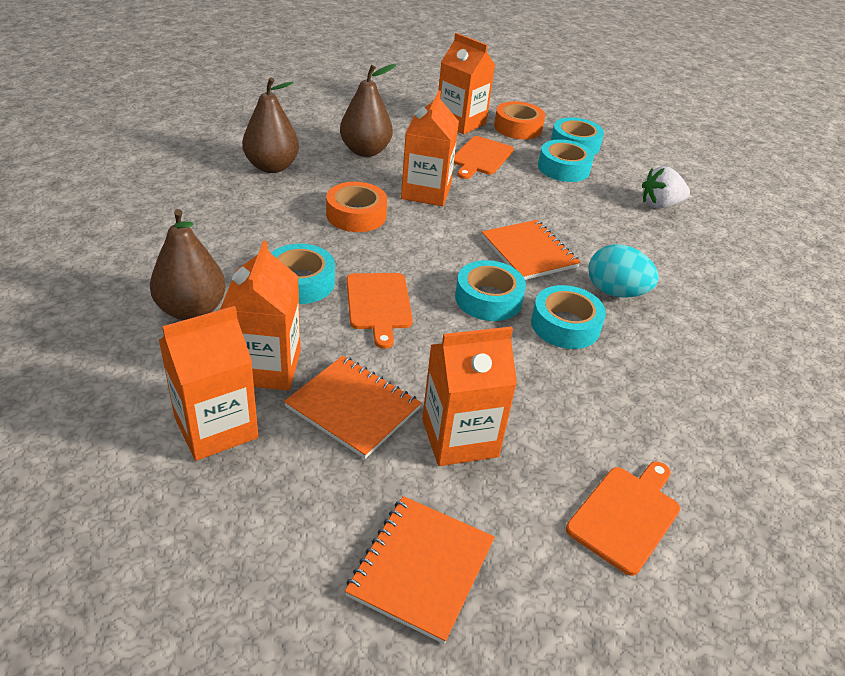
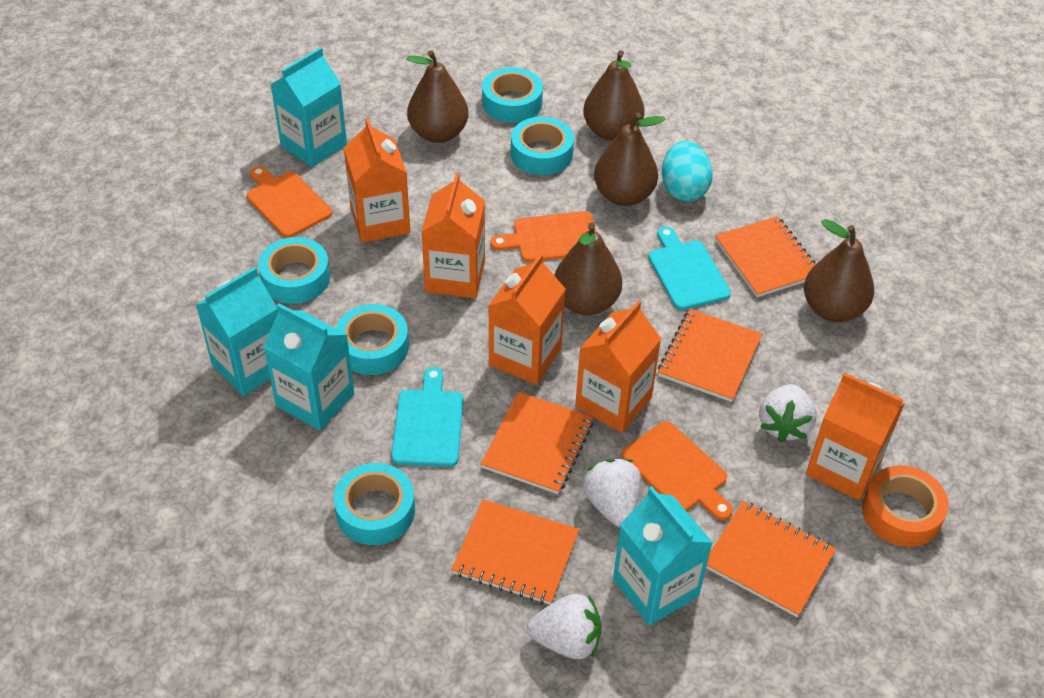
brown pear: [150,209,226,320] [242,77,299,173] [340,64,396,157] = 3 -> [406,50,469,143] [554,223,622,315] [583,50,644,141] [594,112,665,206] [804,219,874,322] = 5
orange notebook: [284,356,421,459] [345,496,495,644] [481,220,581,280] = 3 -> [451,499,579,605] [481,392,593,494] [658,309,762,402] [706,501,836,617] [715,216,815,297] = 5
orange tape: [326,182,387,232] [494,101,545,139] = 2 -> [862,465,949,547] = 1
turquoise carton: none = 0 -> [196,267,278,396] [263,303,354,431] [270,47,347,167] [613,486,713,626] = 4
turquoise cutting board: none = 0 -> [391,367,464,467] [648,226,731,310] = 2
white strawberry: [642,166,690,209] = 1 -> [527,594,602,659] [583,459,641,527] [759,384,817,443] = 3

